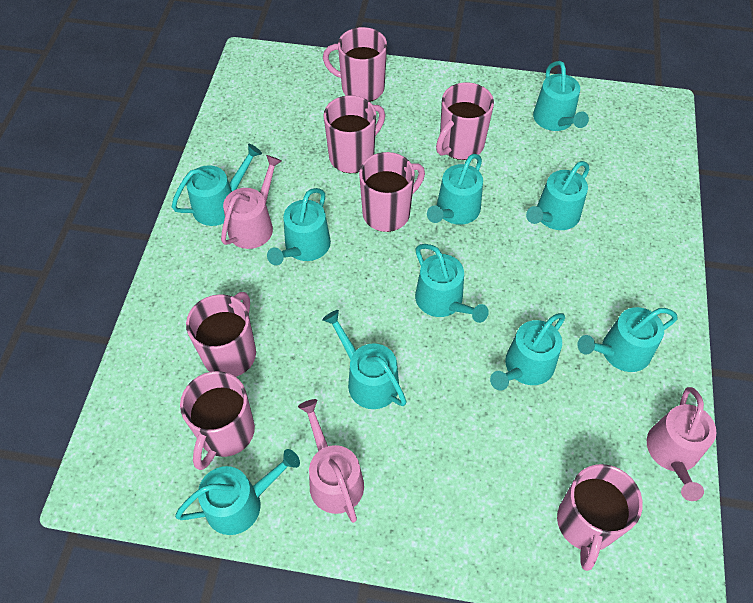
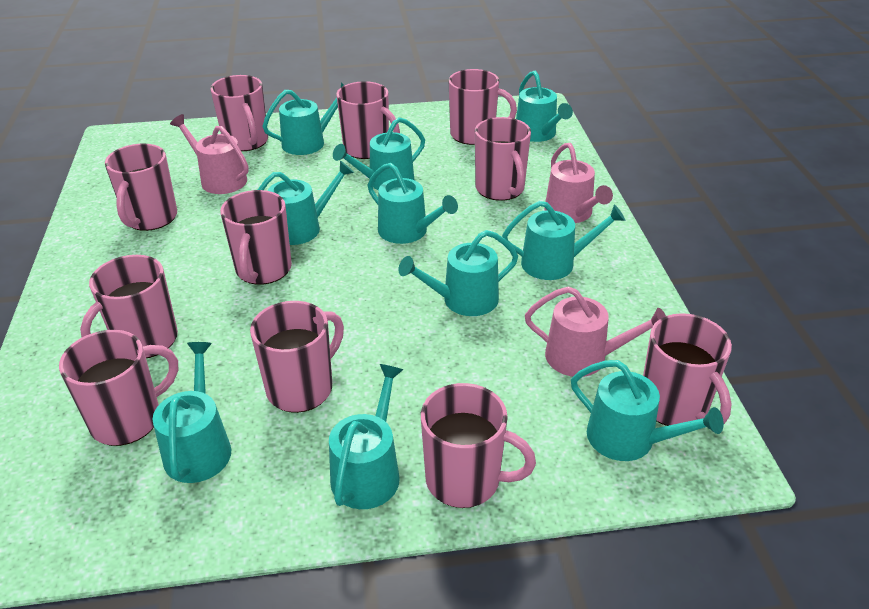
pink mug: [180,371,255,470] [186,292,256,377] [323,27,387,102] [323,95,385,173] [359,152,425,232] [436,82,494,160] [557,464,643,571] = 7 -> [59,330,178,446] [80,255,178,358] [105,144,177,231] [210,75,268,151] [220,190,292,285] [250,301,344,413] [336,81,400,159] [421,383,536,508] [449,69,517,145] [475,117,531,201] [643,313,732,426] = 11

